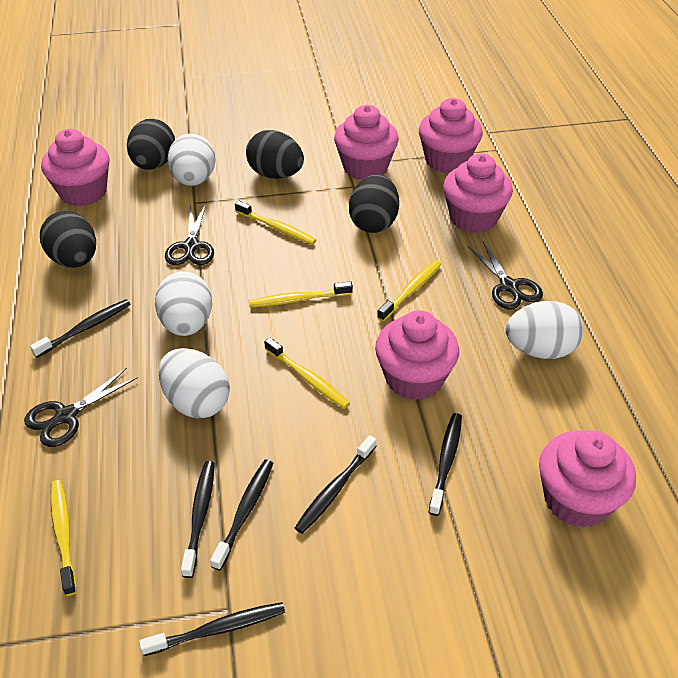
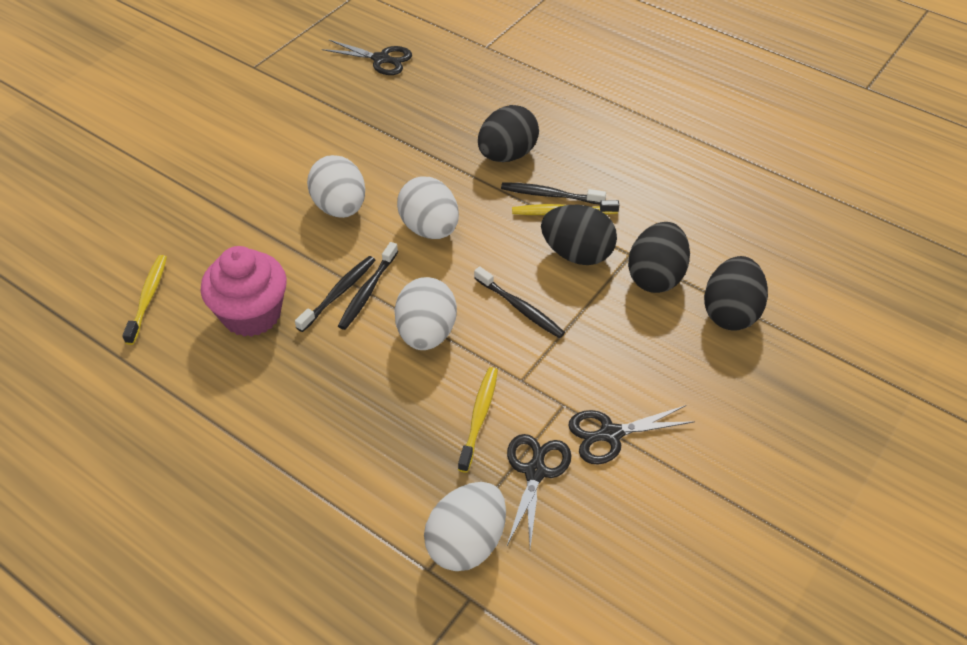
black toothbrush: [30,299,131,358] [139,602,285,656] [181,461,215,578] [210,460,273,570] [295,435,376,534] [429,413,462,516] = 6 -> [295,256,376,332] [338,242,398,330] [474,266,565,338] [501,182,606,204] = 4
pink cupcake: [41,129,110,207] [334,105,399,180] [375,310,459,401] [419,98,483,173] [443,154,513,233] [539,430,636,528] = 6 -> [201,246,287,337] = 1
yellow toothbrush: [50,480,77,596] [235,201,316,245] [249,281,353,308] [264,337,350,409] [377,260,441,321] = 5 -> [122,255,167,345] [458,367,498,473] [512,200,619,215] = 3

